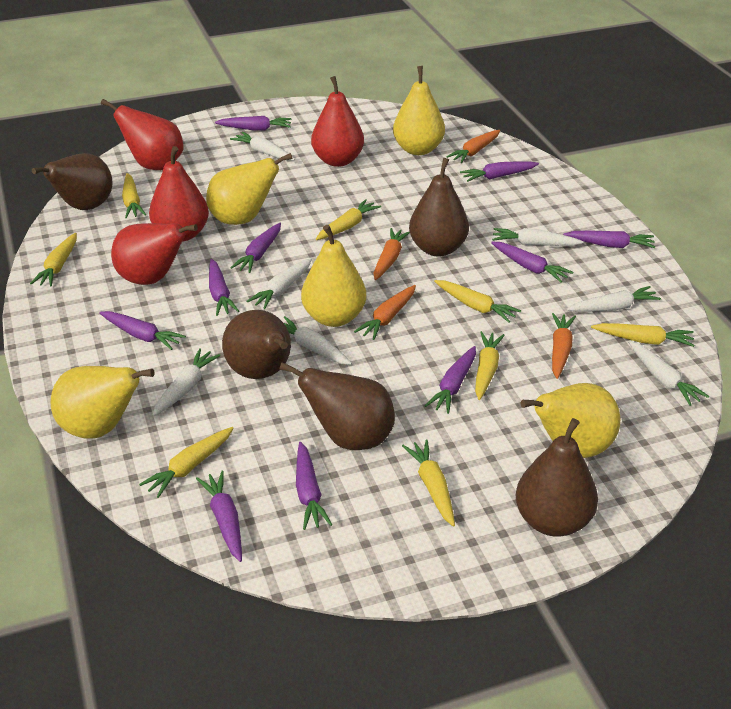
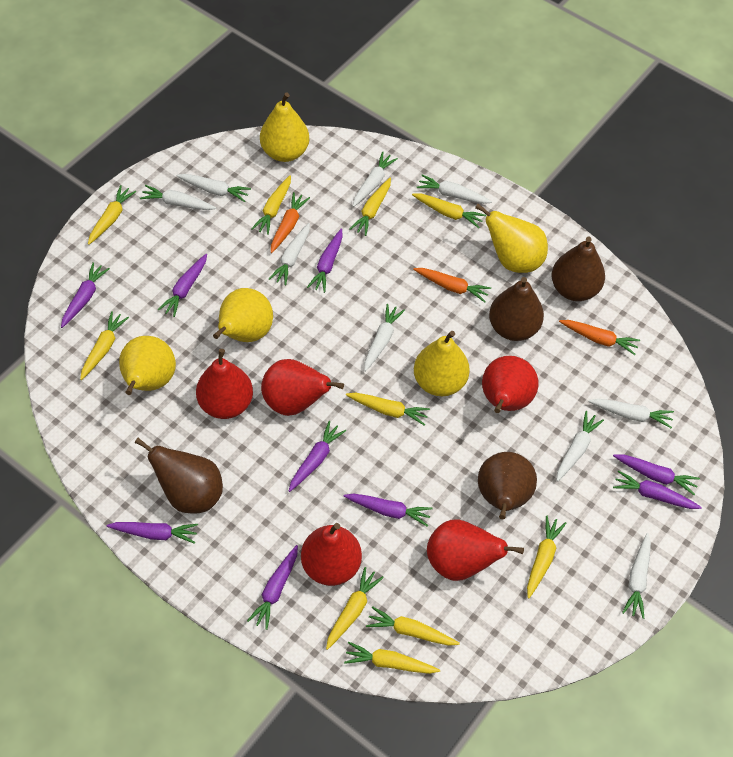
brown pear: [32,153,112,210] [222,310,291,379] [279,362,395,450] [409,158,469,257] [516,418,598,537] = 5 -> [135,438,223,514] [478,452,537,519] [489,277,544,341] [552,237,605,301] = 4
orange carrot: [354,285,416,340] [374,228,410,280] [446,130,500,163] [552,313,576,379] = 4 -> [271,192,310,253] [413,268,491,302] [559,320,640,355] = 3
purple carrot: [99,311,186,350] [196,471,242,562] [209,259,239,316] [215,116,291,131] [230,223,281,273] [296,442,332,530] [425,346,476,414] [460,161,539,182] [491,242,573,283] [563,230,655,248] = 10 -> [61,262,110,328] [106,522,198,544] [158,254,207,317] [247,545,298,630] [289,421,346,492] [307,229,343,293] [343,494,432,527] [613,454,700,495] [613,470,702,509] = 9
red pear: [101,99,184,170] [111,223,198,285] [149,146,209,242] [311,76,364,167] = 4 -> [196,349,253,419] [261,359,344,416] [301,523,362,586] [427,520,524,581] [482,356,539,413] = 5
white carrot: [152,348,221,417] [230,132,295,161] [246,258,312,309] [284,316,352,365] [492,228,584,246] [567,286,661,312] [628,341,709,406] = 7 -> [140,185,216,210] [176,174,251,202] [269,223,310,285] [353,152,398,207] [364,304,405,372] [417,175,492,204] [556,411,604,482] [588,399,674,428] [622,533,651,619] = 9
yellow carrot: [30,233,77,286] [122,173,146,218] [139,427,234,498] [316,199,381,240] [402,440,455,527] [434,280,521,323] [475,331,505,400] [591,323,695,347] = 8 -> [80,311,129,380] [88,185,136,245] [251,175,291,235] [326,567,384,650] [344,642,440,674] [346,393,430,426] [349,178,391,236] [366,606,460,646] [412,193,486,228] [527,515,567,598] = 10

